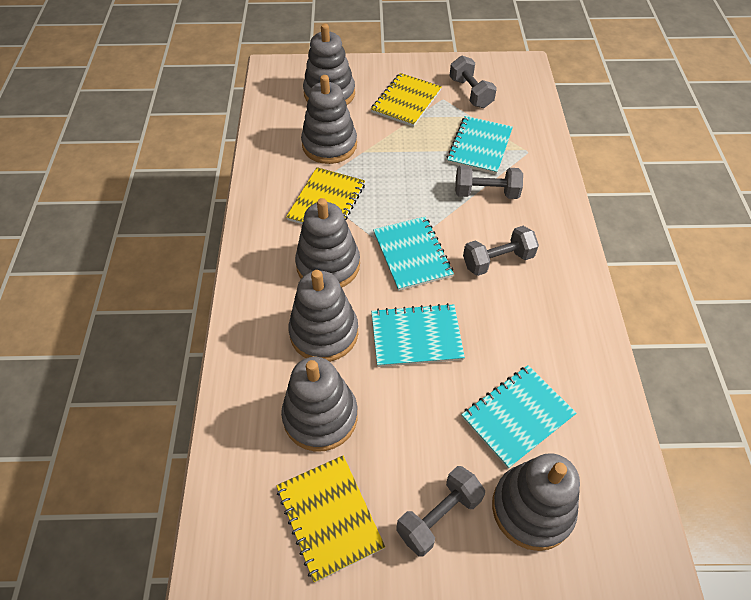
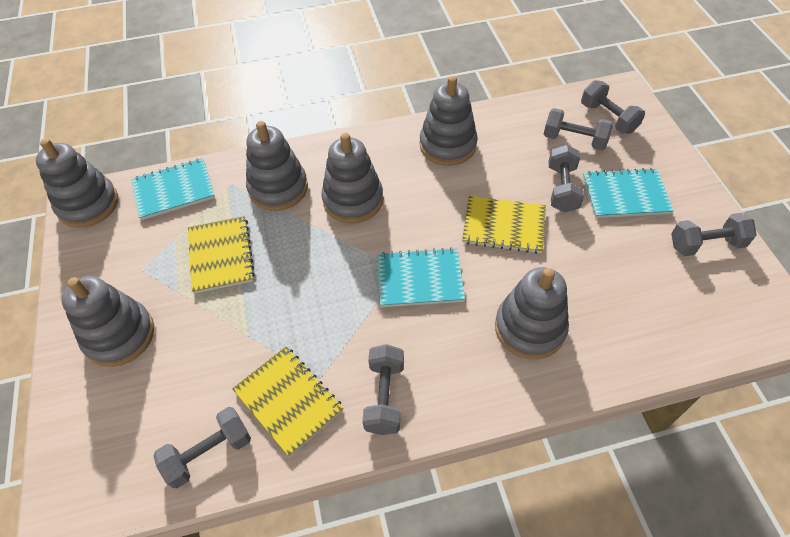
grey dumbbell: [396,466,485,557] [450,56,497,108] [455,166,523,199] [463,226,539,276] = 4 -> [153,407,251,488] [362,344,404,435] [544,108,613,150] [548,145,584,213] [581,80,645,134] [671,213,757,256] = 6
turquoise notebook: [371,303,465,367] [373,216,454,291] [447,116,513,175] [461,365,576,469] = 4 -> [131,158,215,220] [377,248,465,307] [583,168,674,218] = 3

